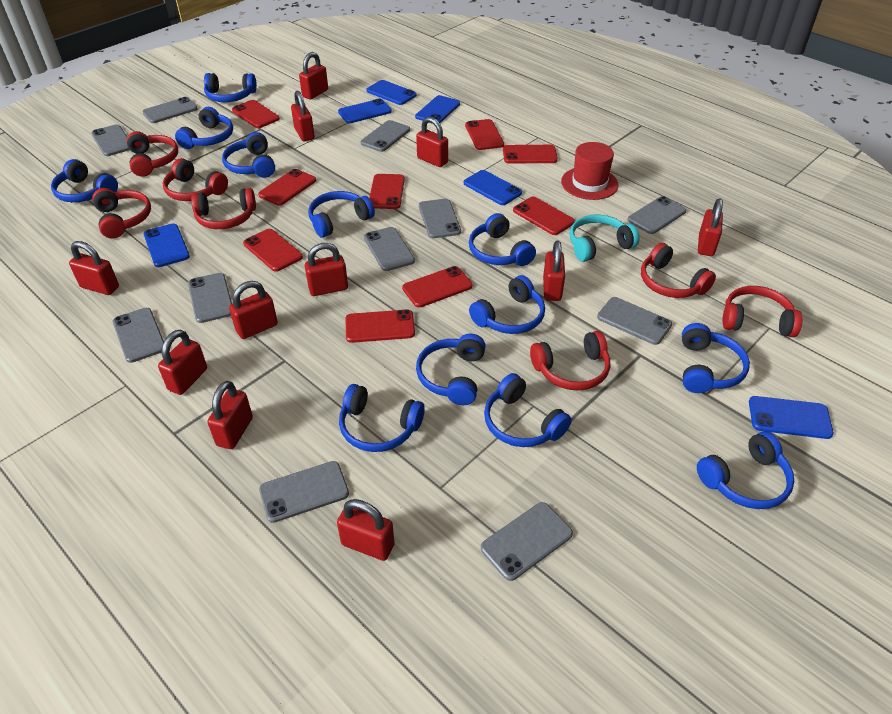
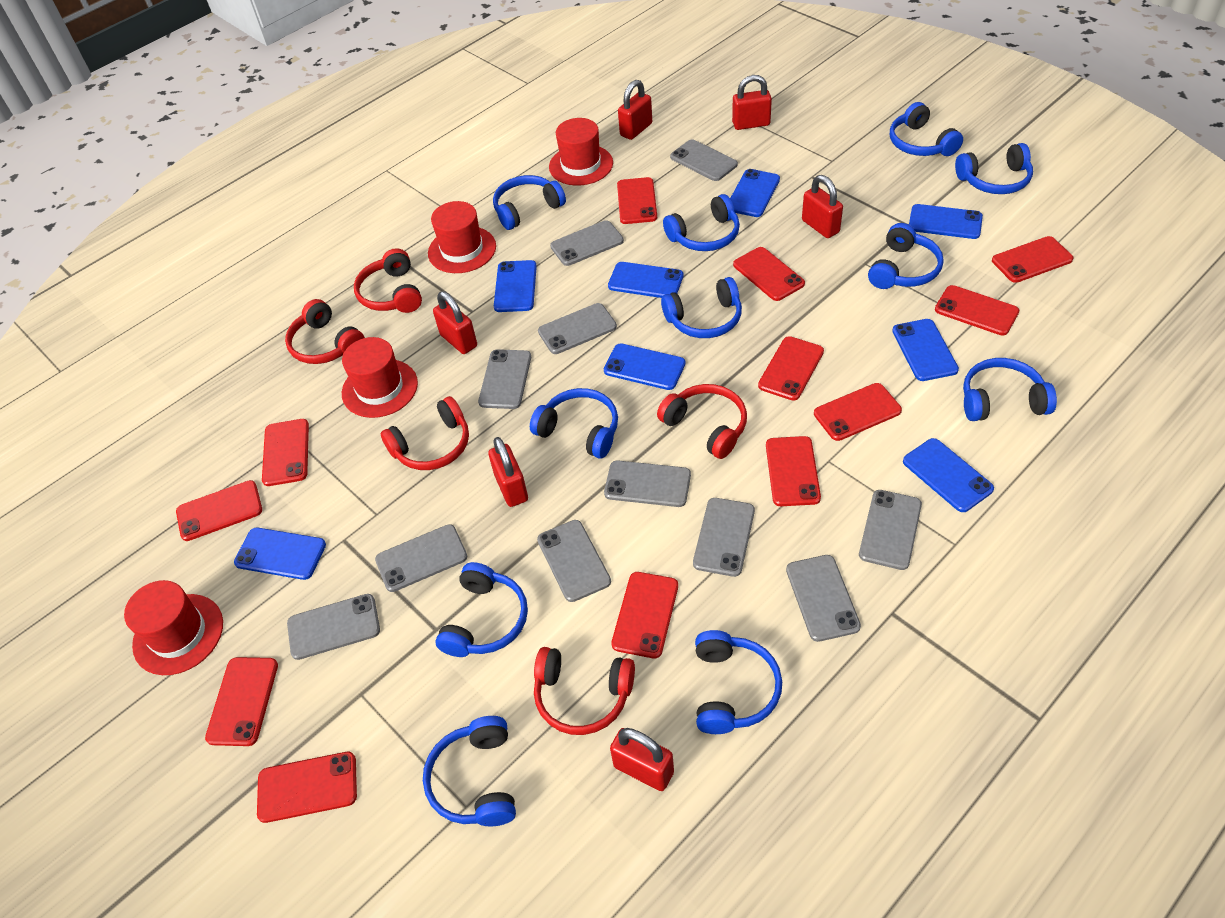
blue headphones: [51,159,118,202] [175,107,233,149] [204,73,257,102] [222,132,275,178] [308,191,375,238] [339,384,425,452] [416,334,486,405] [469,213,536,266] [469,275,545,334] [484,373,572,447] [682,323,750,393] [697,432,794,509] = 12 -> [423,716,516,827] [435,562,528,657] [493,175,566,230] [530,388,618,458] [661,277,742,338] [663,194,740,251] [695,630,782,734] [868,223,944,289] [890,102,963,156] [955,143,1033,194] [963,358,1057,421] = 11
blue phone: [144,224,190,267] [338,99,392,123] [366,80,417,105] [415,95,460,124] [464,170,522,205] [749,396,834,439] = 6 -> [234,528,326,580] [494,260,537,312] [604,343,685,390] [608,262,683,298] [730,169,780,217] [892,319,959,381] [903,438,994,512] [909,204,983,239] = 8
red hat: [561,142,619,200] = 1 -> [124,580,223,675] [342,337,418,418] [428,201,496,273] [549,118,613,185] = 4
red headphones: [92,188,151,239] [127,131,178,177] [163,158,228,201] [191,188,256,229] [530,331,610,391] [641,243,716,298] [722,286,802,337] = 7 -> [285,299,365,364] [354,248,422,313] [381,396,469,470] [534,647,635,735] [657,384,747,459] = 5
red padlock: [69,241,119,295] [158,330,207,395] [207,381,253,449] [229,281,278,339] [291,91,315,141] [299,52,328,100] [305,243,348,296] [337,499,395,561] [416,117,448,167] [543,241,565,301] [698,198,723,256] = 11 -> [433,291,477,354] [488,437,528,507] [610,728,674,791] [618,80,652,140] [732,75,772,130] [802,175,843,238] = 6
red phone: [232,100,280,128] [243,229,303,272] [258,169,316,206] [345,309,415,343] [369,174,405,209] [402,266,473,308] [465,119,504,150] [503,145,558,164] [513,197,575,235] = 9 -> [176,480,262,541] [205,657,278,746] [257,752,357,823] [262,419,309,486] [611,572,678,659] [617,177,657,224] [733,247,805,301] [758,336,824,401] [766,436,821,506] [814,383,902,441] [935,285,1019,336] [992,236,1073,283] = 12
turquoise headphones: [570,215,640,262] = 1 -> none = 0

